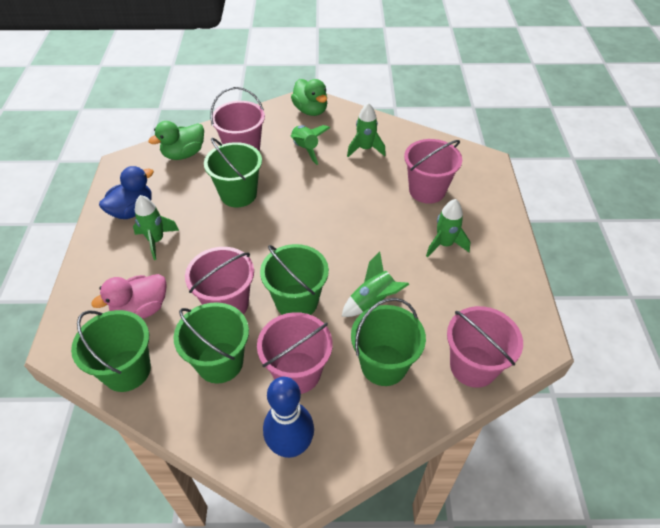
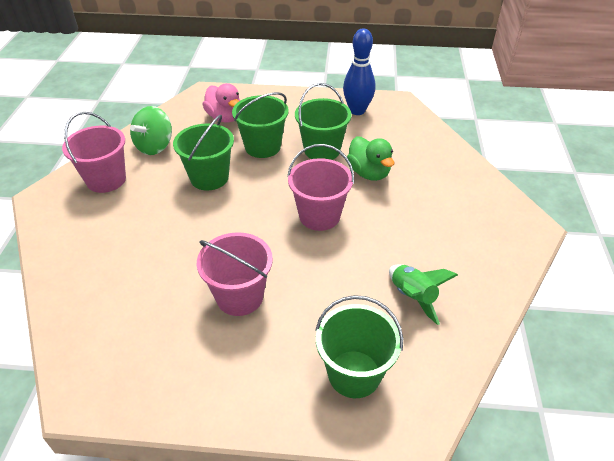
blue duck: [99,166,154,219] = 1 -> none = 0
green bucket: [71,310,151,392] [173,302,249,383] [204,137,262,207] [260,244,329,315] [351,298,426,386] = 5 -> [173,115,234,191] [232,92,289,158] [295,83,352,160] [316,295,403,398] = 4
green duck: [148,121,204,160] [291,79,327,116] = 2 -> [347,136,394,181] = 1
green rocket: [133,195,179,260] [291,125,330,165] [342,251,409,317] [347,103,386,157] [426,199,471,258] = 5 -> [389,265,458,325] = 1
green spinning top: none = 0 -> [130,106,172,155] = 1
pink bucket: [185,247,254,314] [210,87,265,152] [257,312,332,394] [404,139,462,204] [447,306,523,388] = 5 -> [62,112,126,193] [197,232,273,316] [287,144,354,231] = 3

